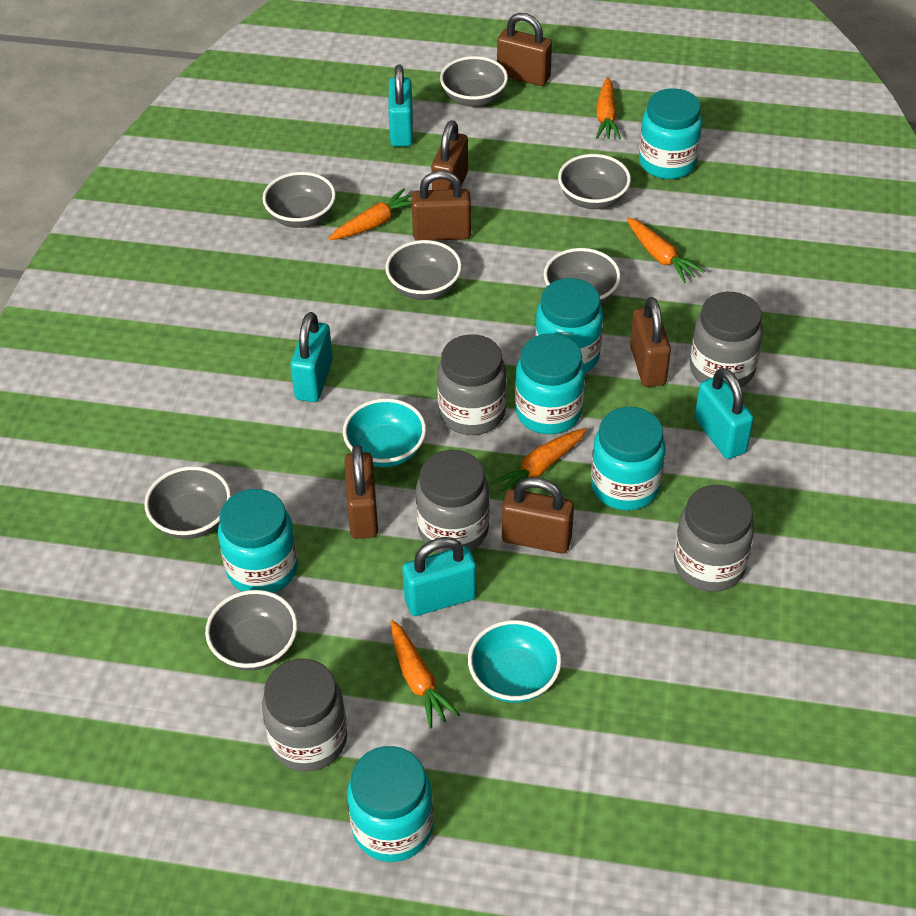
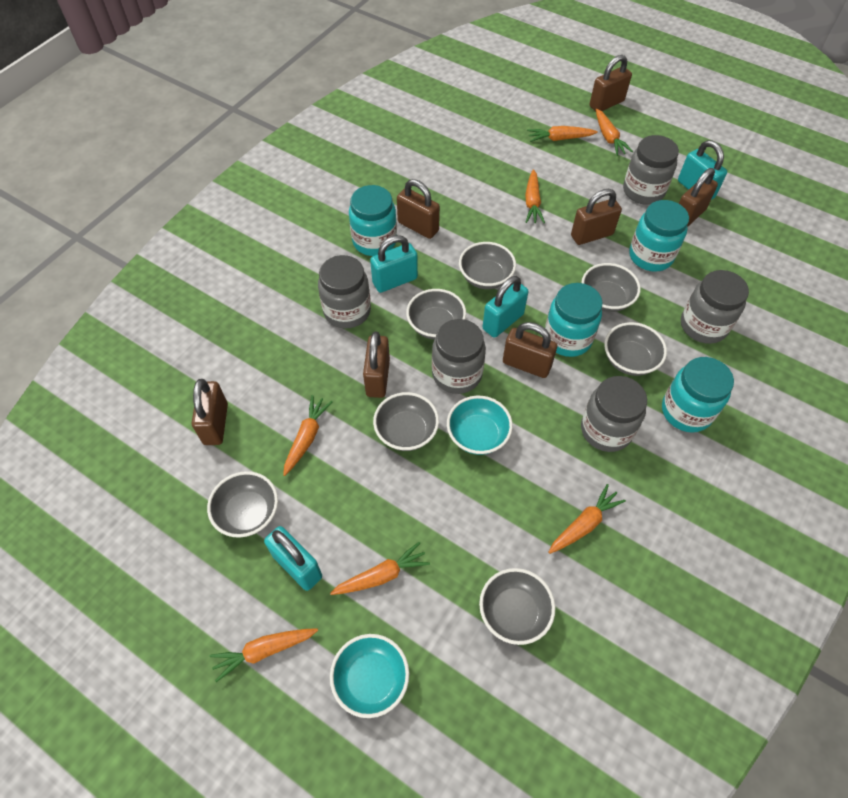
brown padlock: [344,445,378,539] [411,170,471,241] [431,120,468,190] [497,13,552,86] [502,477,574,554] [630,297,671,387] = 6 -> [192,379,228,445] [363,332,390,398] [397,179,440,239] [503,322,557,378] [571,189,622,245] [589,55,632,111] [679,168,718,227] = 7
orange carrot: [328,189,412,240] [391,620,460,728] [491,428,587,492] [596,77,621,139] [627,217,704,283] = 5 -> [210,628,318,682] [283,395,333,476] [330,542,430,595] [525,169,545,223] [527,126,598,142] [548,484,626,554] [596,109,633,156] = 7
turquoise jar: [218,489,298,593] [347,746,434,862] [515,333,585,434] [535,278,603,373] [591,407,666,511] [639,88,702,179] = 6 -> [349,185,397,256] [545,283,603,357] [629,200,689,272] [662,357,734,433] = 4

